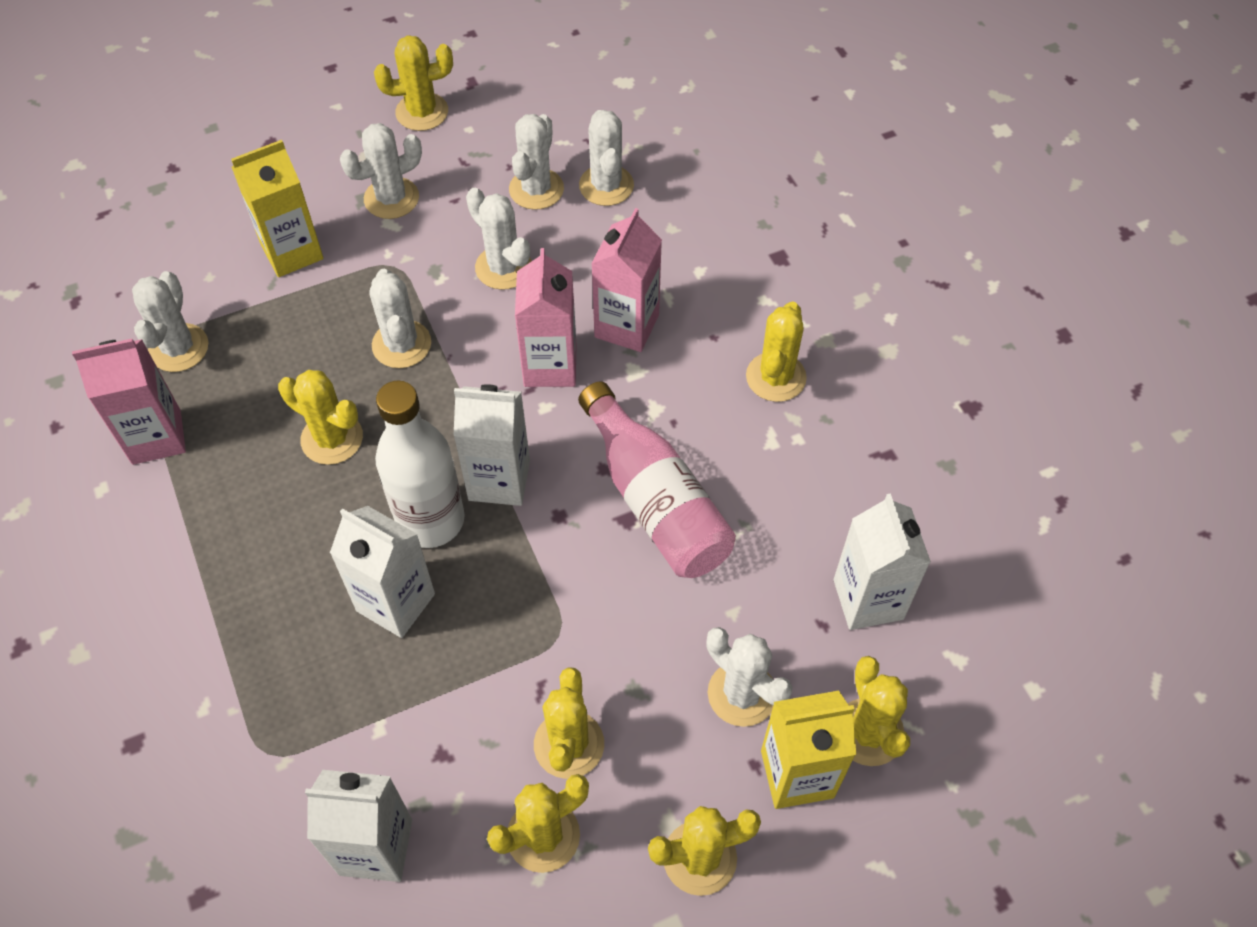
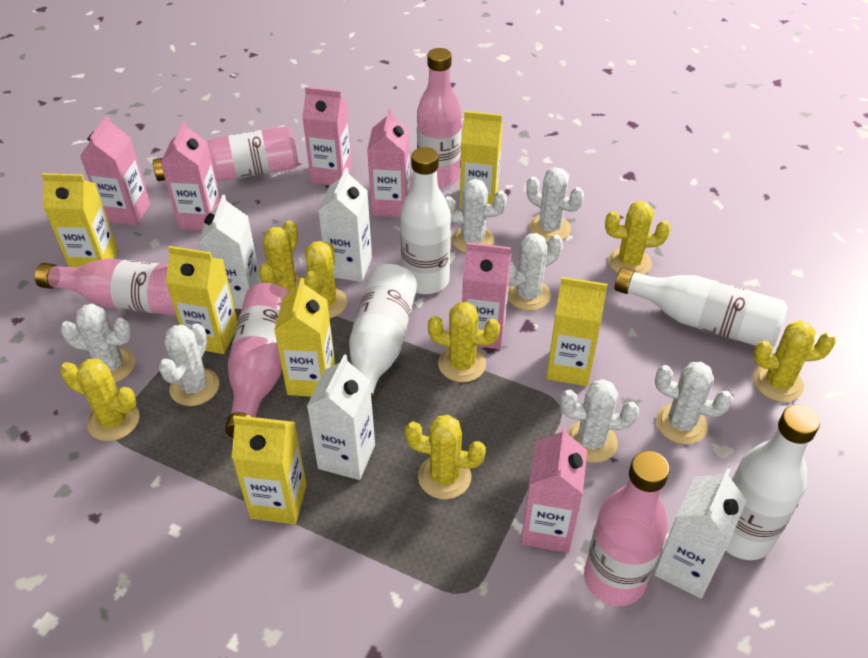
pink bottle: [578,381,736,578] = 1 -> [35,258,177,316] [153,126,298,181] [225,283,290,438] [417,48,462,188] [584,451,670,606] = 5
pink carton: [72,339,186,465] [515,248,576,387] [591,208,662,352] = 3 -> [80,115,150,226] [160,121,220,230] [302,87,352,185] [367,109,410,217] [462,242,511,349] [521,426,587,553] = 6
white bottle: [375,380,465,548] = 1 -> [349,264,417,403] [400,147,451,294] [615,267,788,347] [725,405,820,560] = 4
yellow carton: [231,140,324,277] [761,691,856,809] = 2 -> [41,173,118,267] [166,246,238,354] [232,416,307,524] [274,278,335,397] [459,111,503,209] [546,277,608,386] = 6

